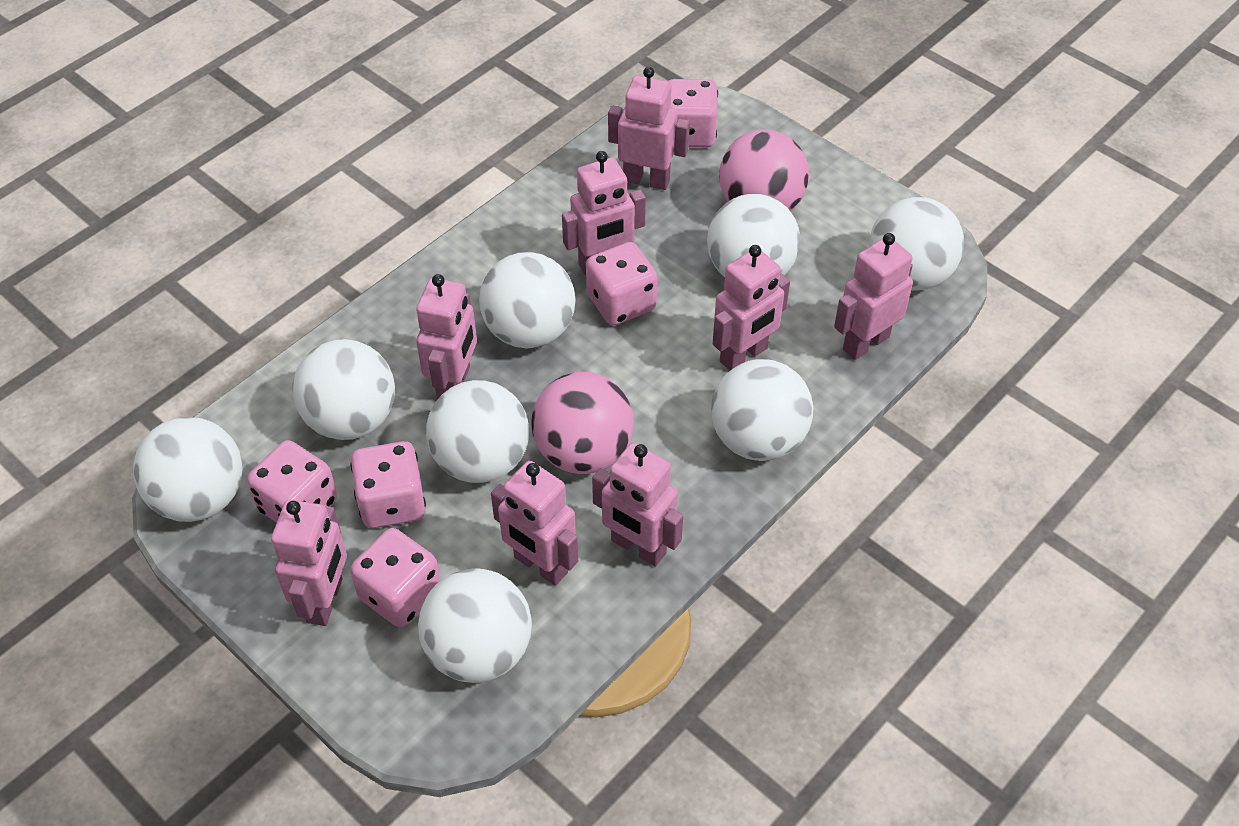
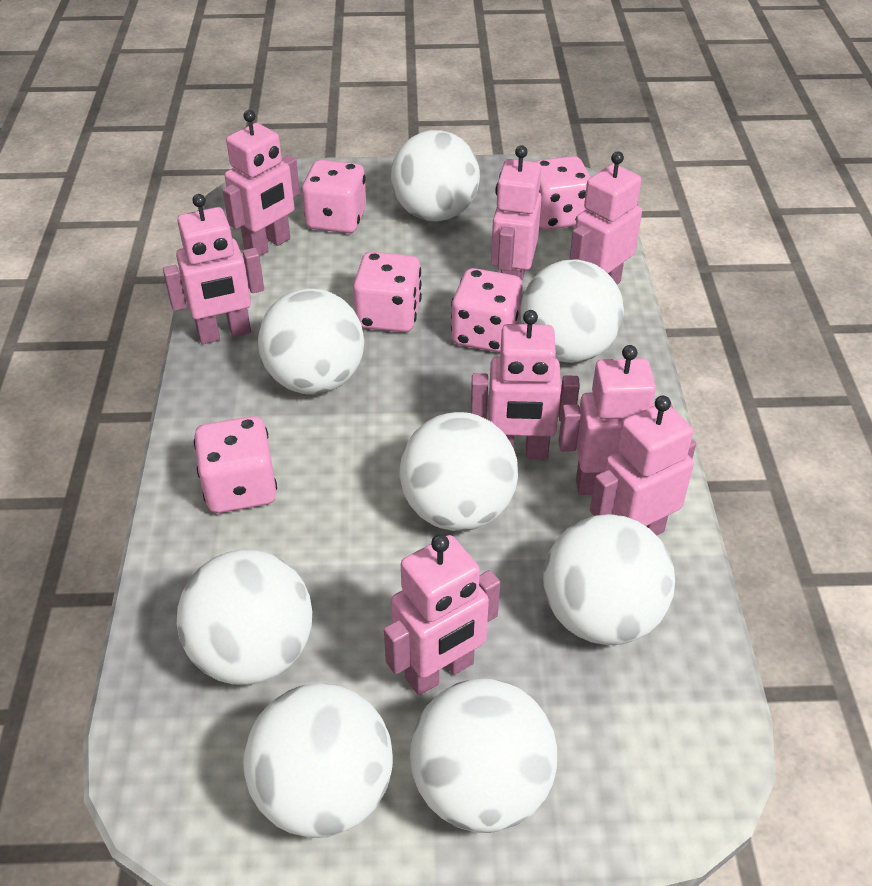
pink ball: [531,372,634,474] [719,130,809,211] = 2 -> none = 0

